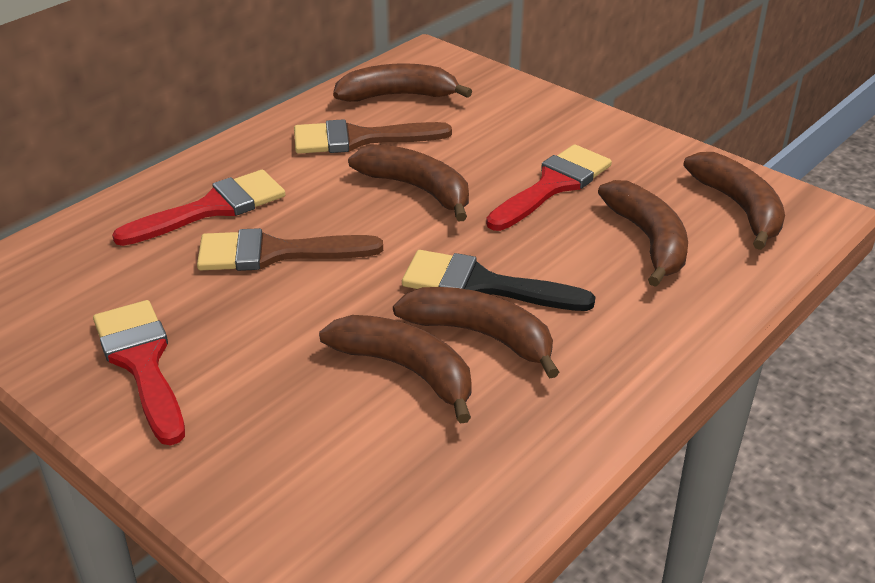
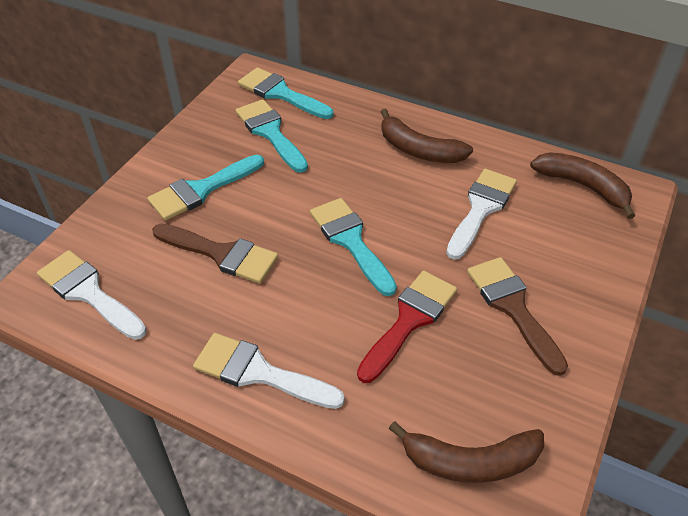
black brush: [402,250,595,311] = 1 -> none = 0
brown banana: [319,315,472,423] [333,63,472,102] [348,144,469,222] [393,287,559,378] [598,180,688,287] [683,152,785,250] = 6 -> [381,109,473,163] [389,421,544,483] [530,152,635,219] = 3
red brush: [93,300,185,446] [112,170,285,246] [486,144,612,231] = 3 -> [357,271,457,383] = 1
turquoise brush: none = 0 -> [147,155,264,221] [236,99,308,173] [238,67,333,119] [310,198,397,296] = 4
white brush: none = 0 -> [37,250,147,340] [193,333,345,409] [446,169,517,260] = 3

